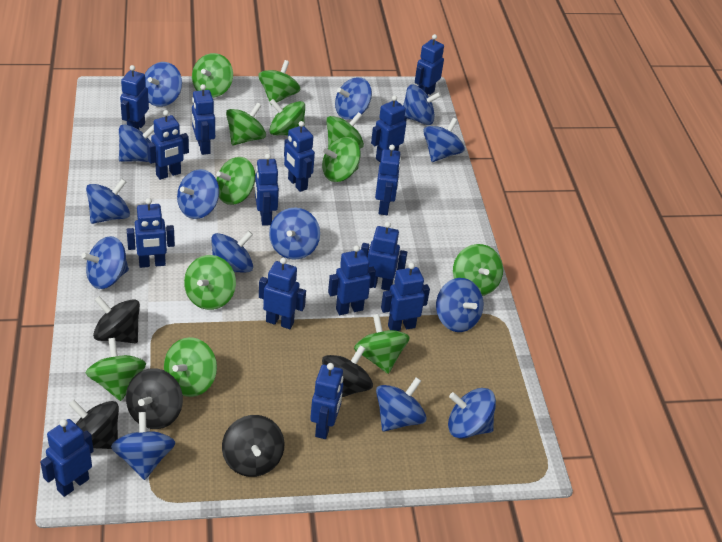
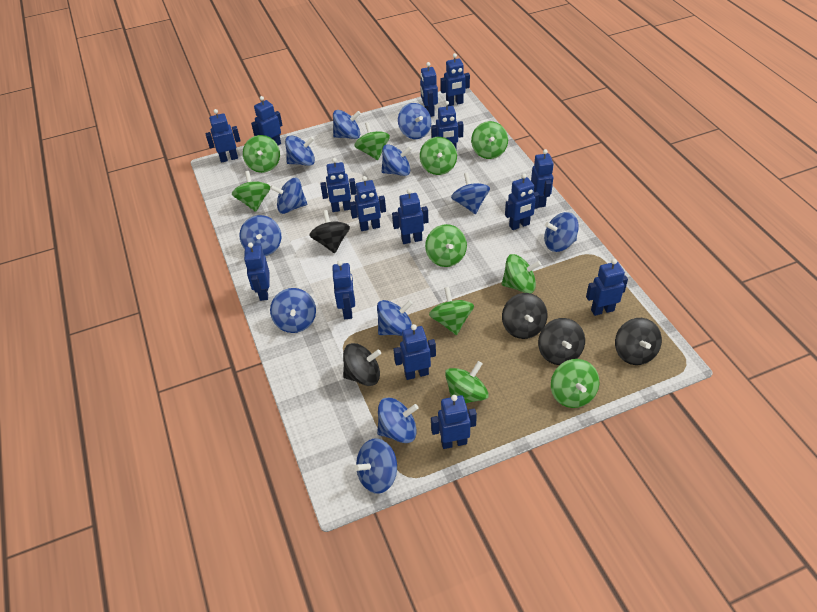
blue spinning top: [82,236,129,289] [86,179,130,224] [111,412,176,480] [119,124,154,162] [145,62,182,107] [177,169,219,219] [211,231,253,272] [269,208,320,260] [335,77,372,120] [376,377,427,431] [403,85,441,125] [423,118,465,162] [436,278,483,332] [448,388,496,439] = 14 -> [239,215,281,256] [270,178,307,214] [270,288,316,333] [285,136,315,166] [333,110,361,139] [354,439,397,494] [377,300,413,336] [377,398,418,443] [382,144,412,176] [398,103,431,139] [451,172,490,214] [544,212,579,252] = 12
green spinning top: [86,338,146,401] [164,337,217,397] [184,255,236,310] [192,53,233,98] [216,157,255,205] [226,103,266,146] [258,60,301,102] [269,99,305,136] [322,137,361,182] [326,112,364,148] [354,314,410,374] [453,244,503,296] = 12 -> [232,171,270,212] [243,135,280,173] [354,122,390,160] [420,137,457,175] [425,224,467,267] [429,287,474,335] [445,361,489,403] [471,121,508,159] [502,254,541,293] [551,359,599,408] = 10

